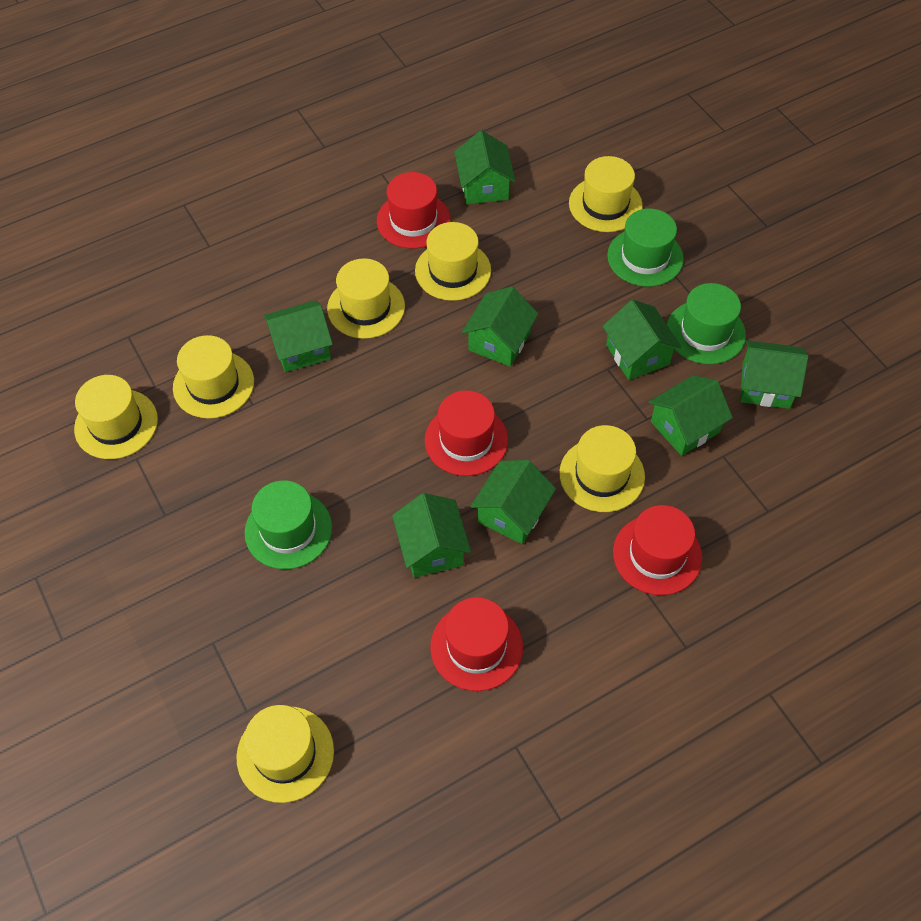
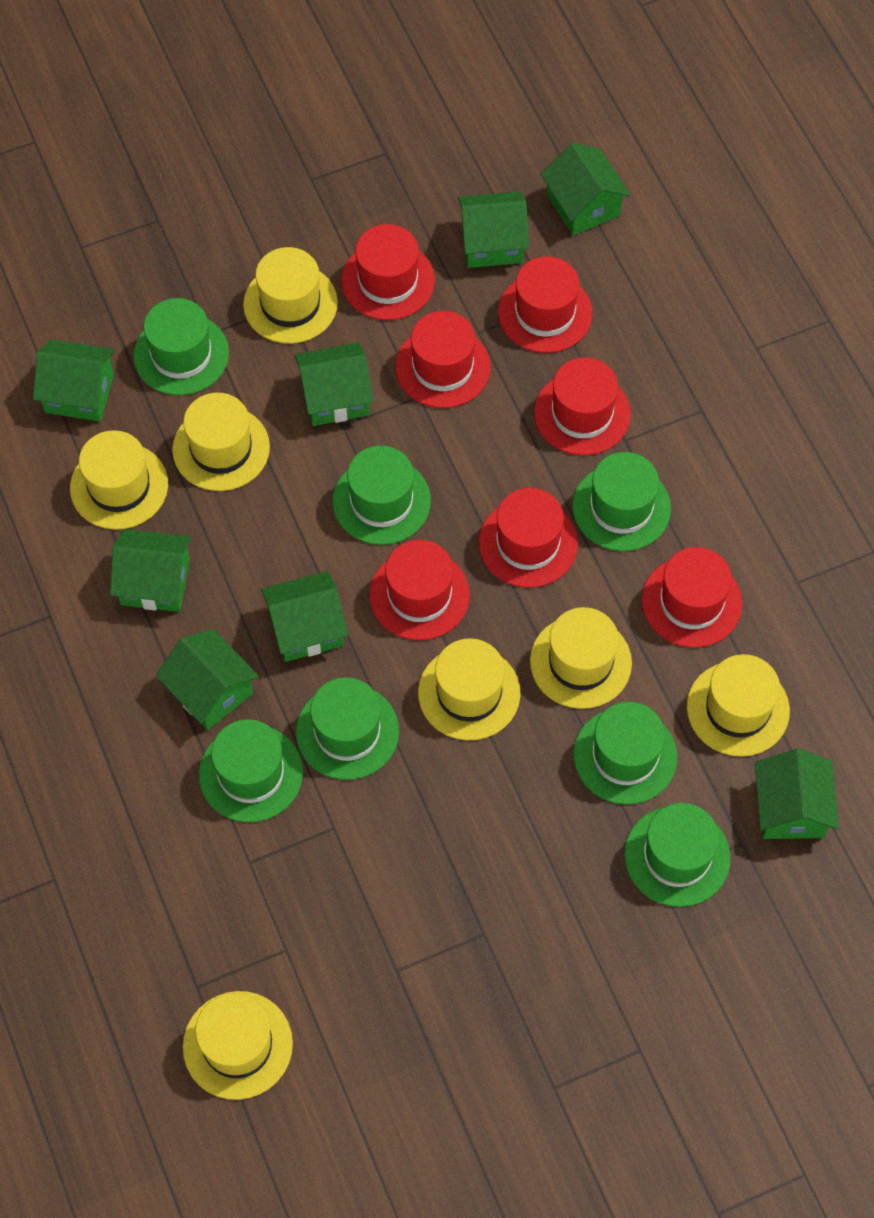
green hat: [244,480,332,569] [607,208,684,287] [667,283,746,365] = 3 -> [134,298,229,395] [199,719,303,822] [296,677,399,780] [332,446,431,545] [572,452,671,551] [574,702,677,804] [624,803,730,907] = 7
red hat: [377,172,451,249] [425,390,508,476] [430,597,523,691] [613,505,702,595] = 4 -> [341,224,435,320] [370,540,470,640] [395,311,491,408] [478,488,578,588] [498,256,592,353] [534,357,631,455] [642,547,742,648] = 7

